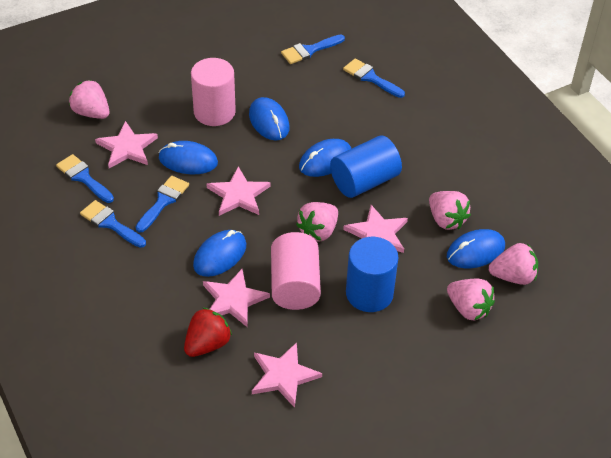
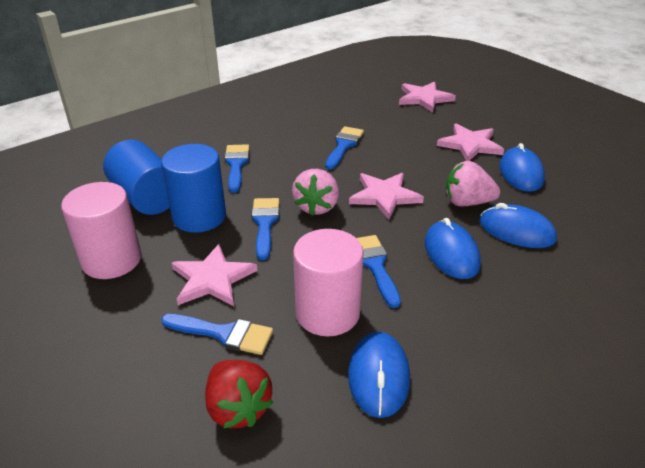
blue mouse: [159,141,218,174] [193,230,246,277] [249,97,290,141] [299,139,351,177] [447,229,505,268] = 5 -> [348,332,410,418] [425,218,481,279] [480,203,557,248] [499,143,545,192] = 4
pink star: [95,121,158,168] [203,269,270,327] [207,166,271,216] [252,342,322,408] [343,205,408,253] = 5 -> [171,244,257,306] [349,173,424,219] [399,81,456,112] [437,124,504,161] = 4
pink strawberry: [69,80,109,119] [296,202,338,242] [429,191,471,230] [447,279,495,320] [489,243,538,285] = 5 -> [292,169,339,216] [446,161,500,206] = 2

